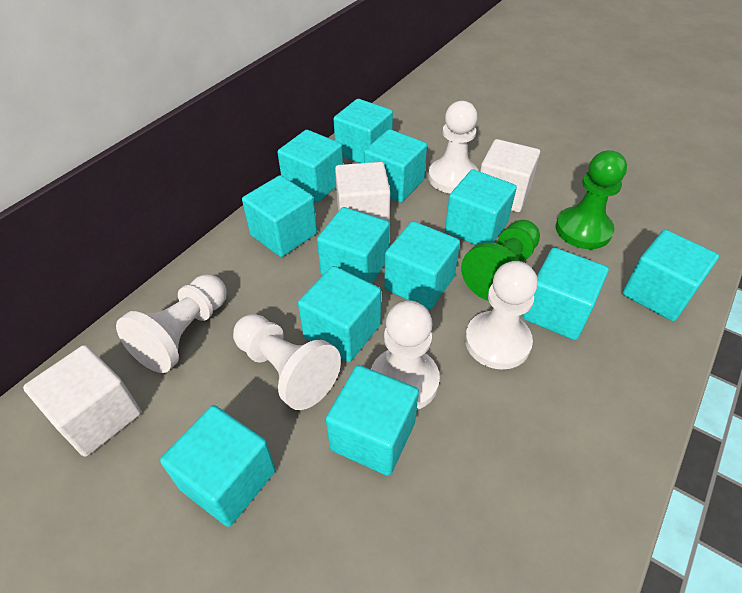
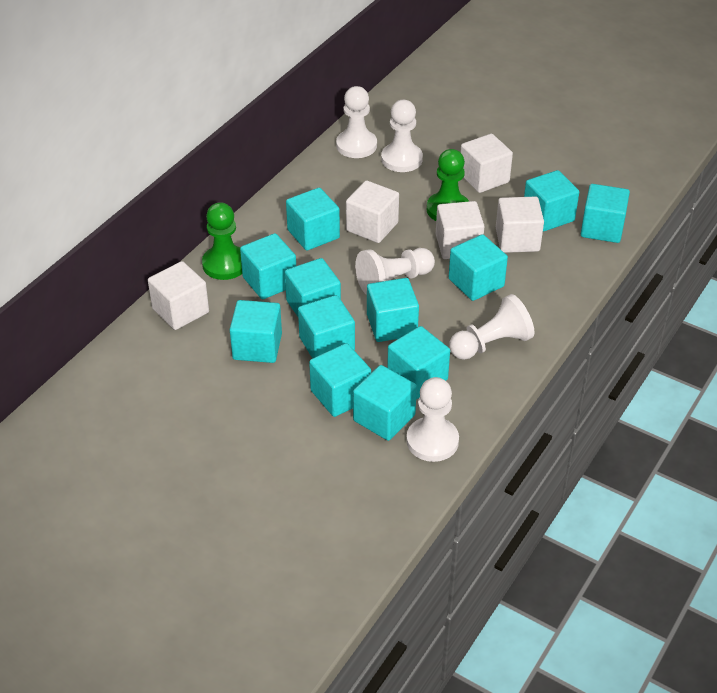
white cube: [23,345,141,457] [335,162,390,224] [480,139,540,212] = 3 -> [148,261,209,330] [346,180,399,243] [436,201,485,259] [460,134,513,193] [496,196,544,253] = 5

